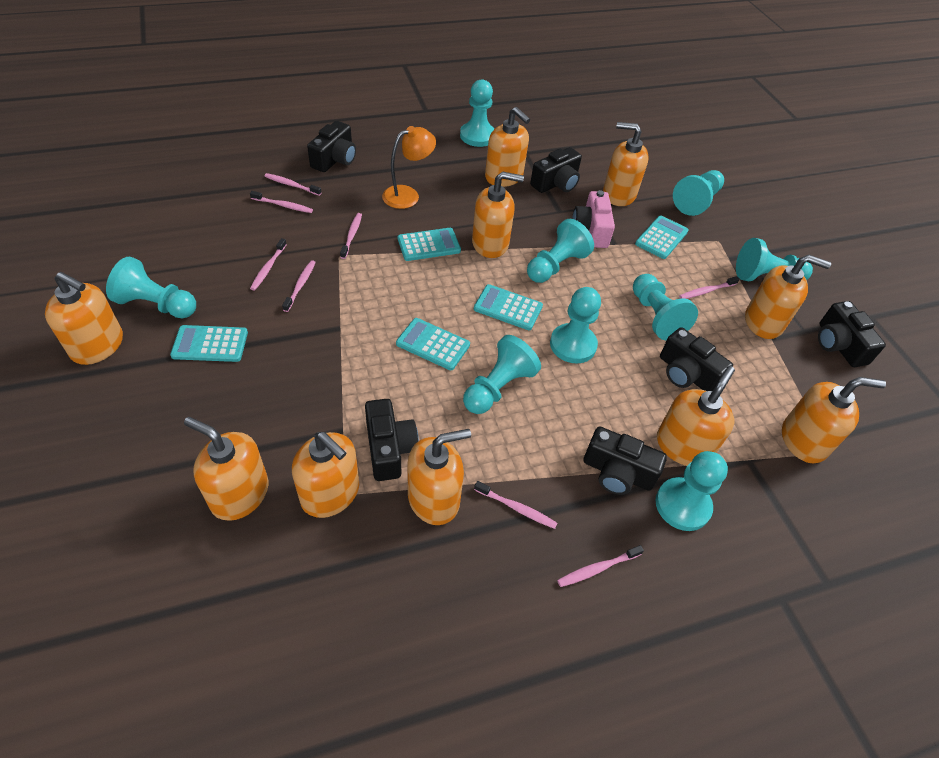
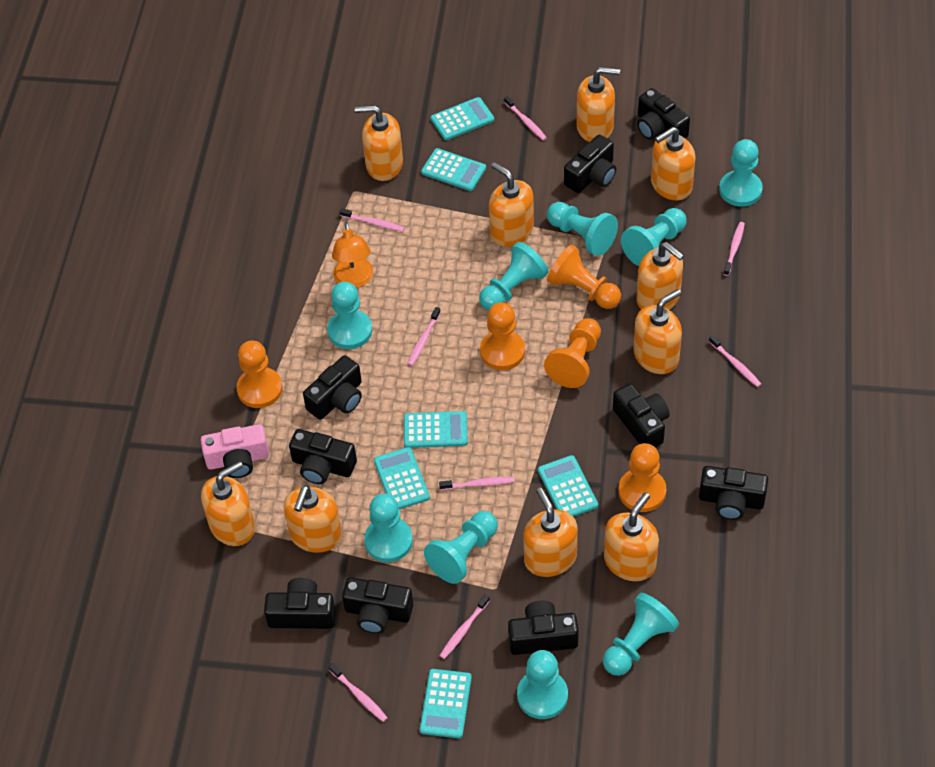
black camera: [307,121,356,172] [365,399,419,481] [530,147,582,193] [584,426,667,495] [660,327,733,391] [818,301,886,367] = 6 -> [264,578,336,629] [289,429,357,484] [303,355,362,420] [342,577,413,634] [508,601,579,655] [564,135,616,193] [613,383,669,448] [637,88,690,140] [699,466,768,520] = 9
orange pawn: none = 0 -> [236,341,283,408] [480,302,525,370] [544,318,601,388] [547,245,621,309] [618,443,666,512] = 5
turquoise calculator: [170,325,248,362] [396,318,470,370] [398,228,461,261] [474,284,543,330] [635,216,689,259] = 5 -> [374,447,430,509] [404,411,468,448] [420,669,472,738] [421,148,486,191] [431,97,494,140] [538,455,598,517] = 6

